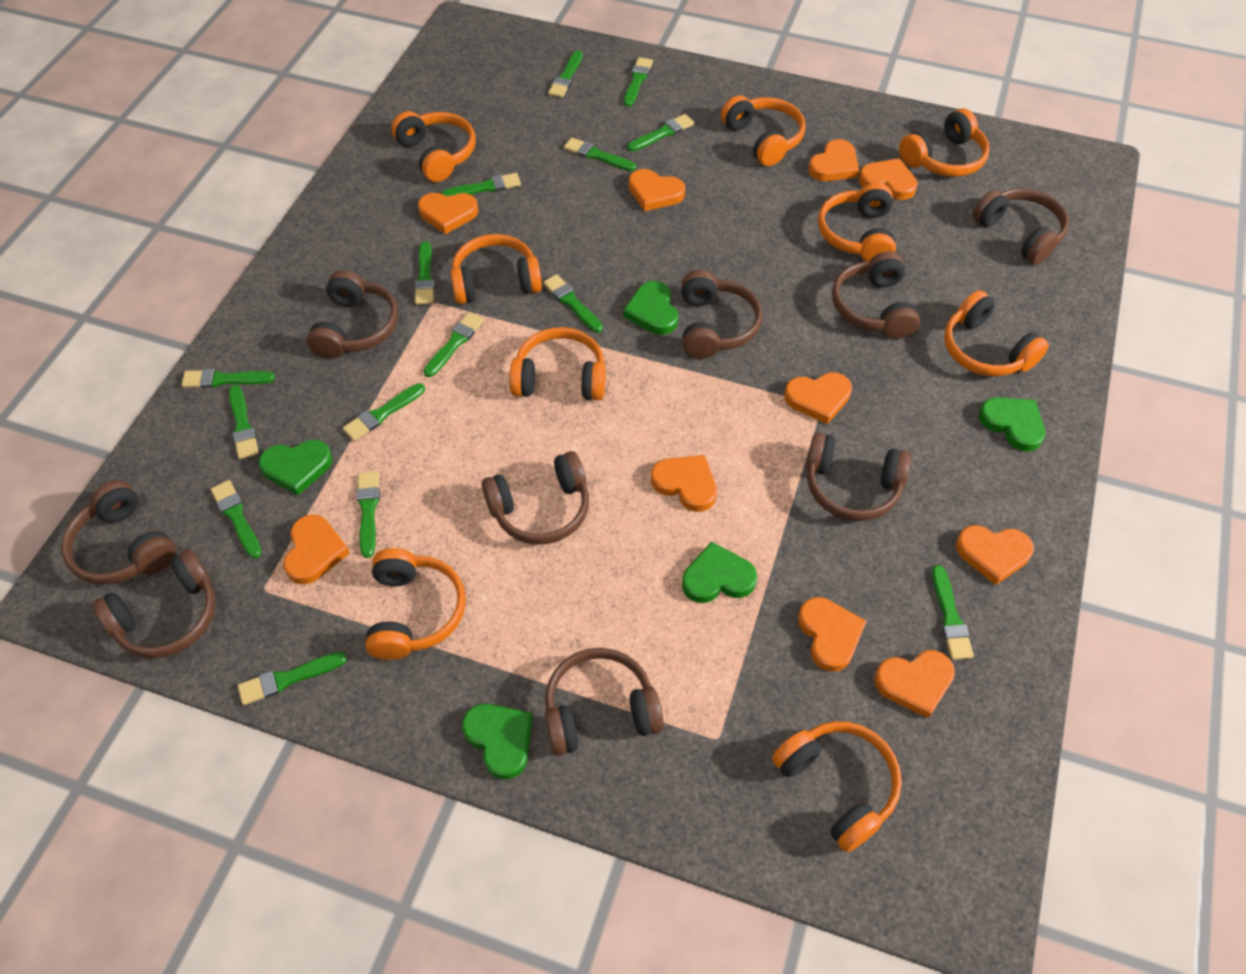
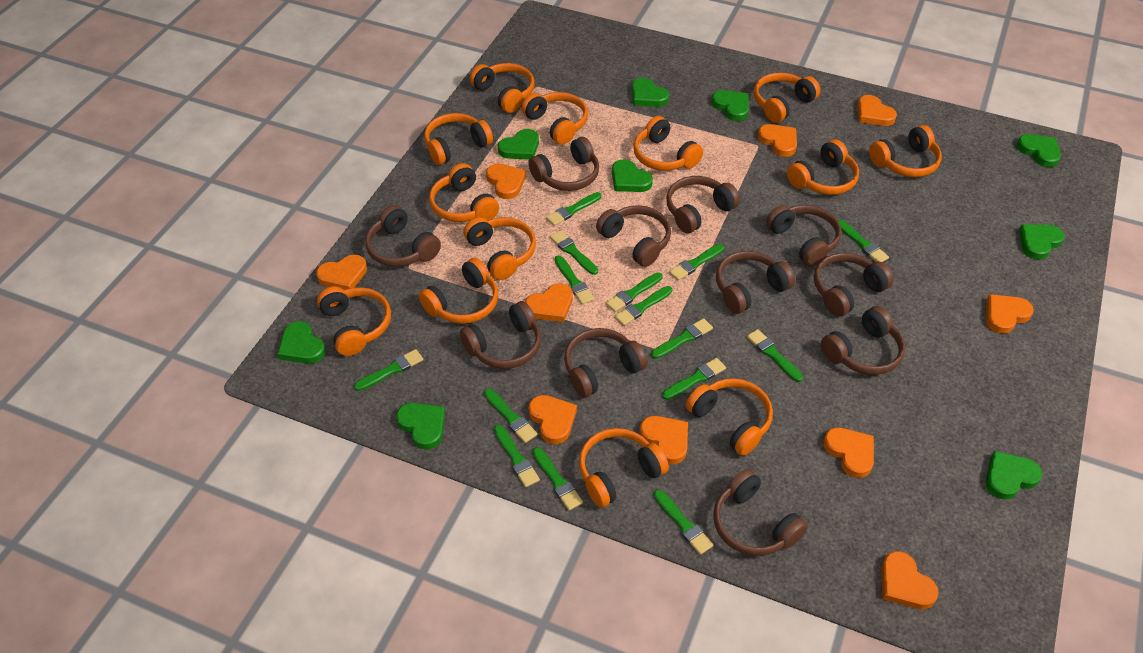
brown headphones: [61,480,177,585] [92,549,216,658] [307,270,399,359] [482,451,589,544] [545,648,664,756] [681,270,762,359] [806,432,911,521] [832,251,920,339] [973,188,1069,264] = 9 -> [365,205,441,267] [460,301,541,369] [528,137,599,191] [564,328,647,398] [596,205,671,267] [666,176,740,233] [713,469,808,556] [716,251,795,314] [766,205,841,267] [814,253,894,317] [821,306,905,375] = 11
green heart: [259,440,332,495] [462,704,533,780] [623,281,678,335] [682,542,757,603] [979,397,1045,452] = 5 -> [277,321,326,364] [396,403,445,449] [498,129,539,160] [612,159,653,192] [632,78,669,107] [711,90,749,121] [985,451,1042,499] [1017,134,1061,167] [1019,225,1065,260] = 9
orange headphones: [365,548,466,660] [392,111,476,182] [450,234,542,304] [509,327,606,400] [721,95,806,166] [772,721,902,852] [818,182,896,262] [899,108,990,177] [944,290,1049,376] = 9 -> [317,286,391,356] [419,258,498,324] [424,113,493,165] [429,163,499,222] [464,217,536,280] [470,63,535,113] [521,92,588,145] [579,428,669,508] [633,116,703,171] [686,378,773,456] [754,72,820,123] [787,139,859,195] [869,125,942,177] = 13

